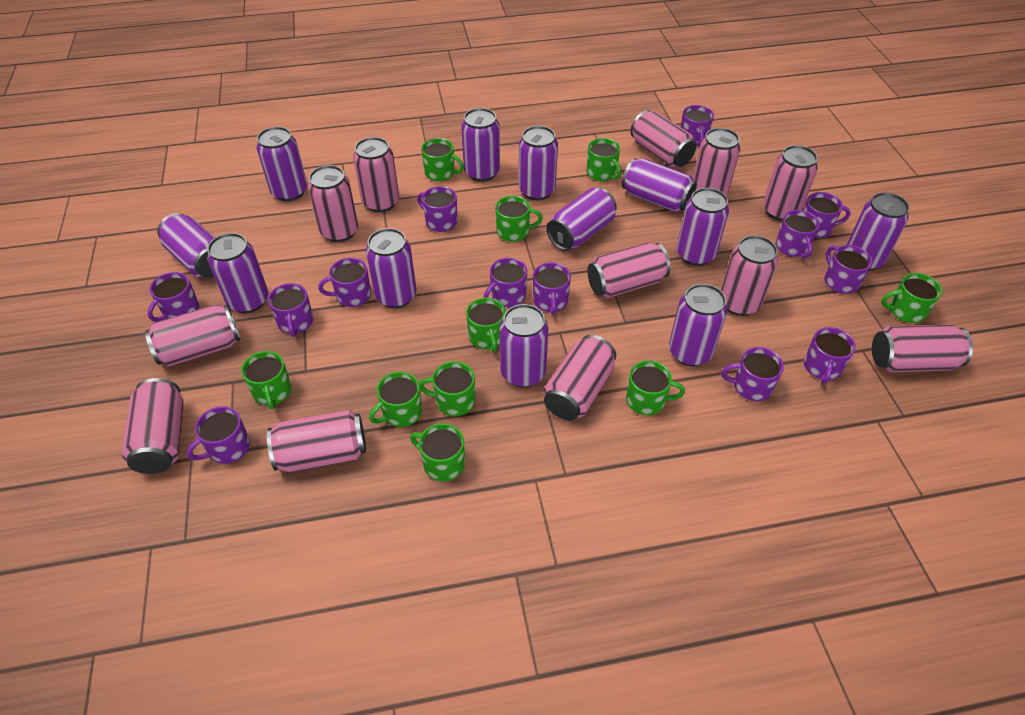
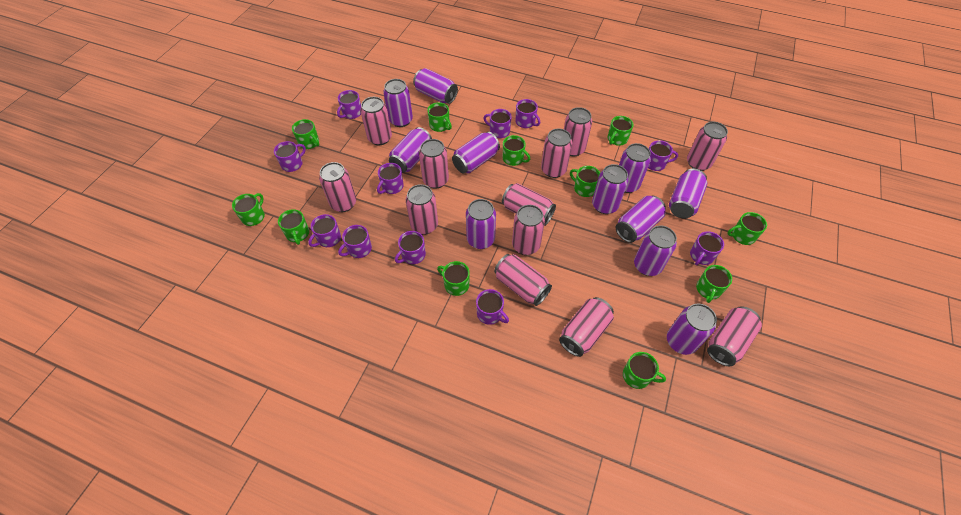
green mug: [241,351,291,409] [369,372,422,427] [410,423,465,482] [419,361,475,416] [421,138,464,181] [466,298,506,352] [495,196,543,242] [587,138,621,181] [626,361,685,415] [881,273,942,323] = 10 -> [232,193,265,226] [278,209,309,245] [292,119,319,149] [427,102,452,132] [437,261,470,296] [503,135,530,166] [570,166,600,197] [608,116,634,146] [623,352,666,389] [696,265,732,303] [727,212,767,245] = 11
purple can: [157,213,215,278] [207,233,268,313] [257,127,307,201] [366,228,416,308] [461,108,500,182] [499,304,549,387] [519,126,558,200] [546,187,617,251] [622,158,697,212] [669,284,727,366] [677,188,729,266] [847,192,909,271] = 12 -> [383,79,413,127] [389,127,432,173] [413,68,458,104] [452,132,500,173] [466,199,496,249] [592,164,628,214] [616,196,666,243] [619,143,651,193] [634,225,677,276] [667,304,717,355] [669,169,707,219] = 11
purple mug: [147,272,199,322] [187,406,250,464] [268,283,313,337] [318,258,371,307] [417,186,458,232] [484,258,527,307] [533,262,571,315] [681,105,714,146] [721,347,784,401] [776,210,820,258] [803,192,851,238] [804,327,856,384] [824,245,873,294] = 13 -> [274,141,306,172] [308,214,341,247] [337,90,361,119] [338,225,372,258] [377,163,404,194] [395,231,426,264] [476,289,509,325] [483,109,512,138] [516,99,540,128] [648,140,678,171] [690,231,724,265] = 11

